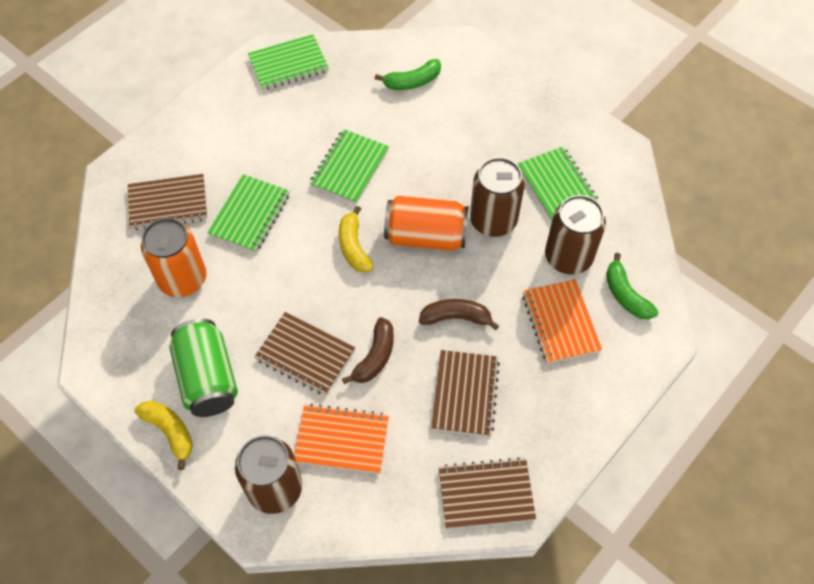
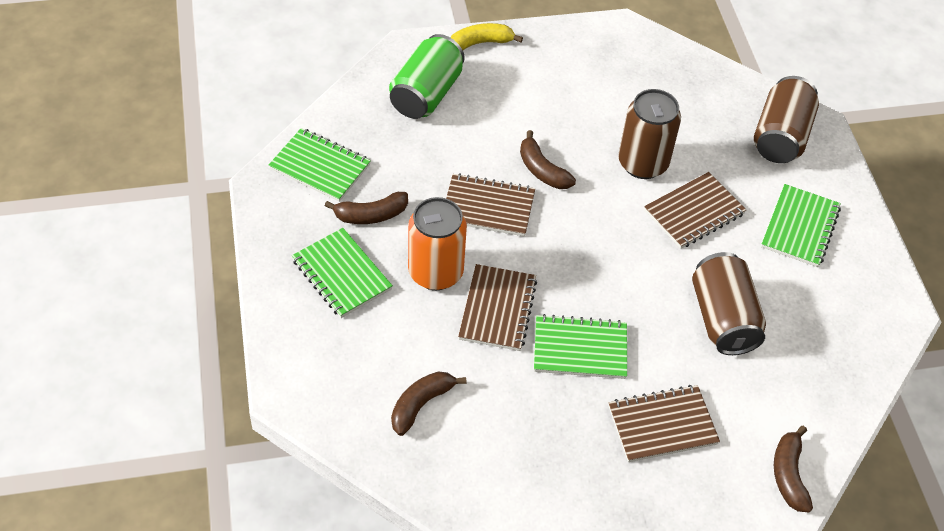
brown banana: [342,317,394,384] [419,299,499,330] = 2 -> [325,192,408,224] [391,371,466,436] [520,130,576,189] [774,426,813,512] = 4
green banana: [375,59,441,90] [606,253,659,319] = 2 -> none = 0
orange can: [141,218,206,297] [384,196,469,251] = 2 -> [408,197,467,290] = 1
orange notebook: [294,404,389,474] [522,279,602,364] = 2 -> none = 0
yellow banana: [134,401,193,470] [339,206,373,272] = 2 -> [451,23,523,50] = 1

